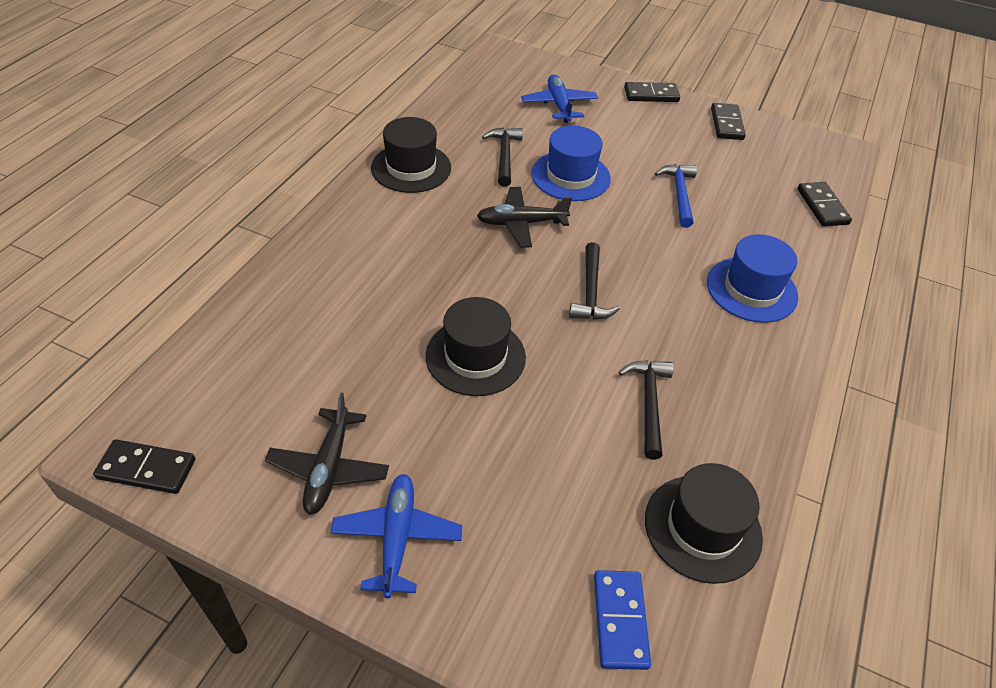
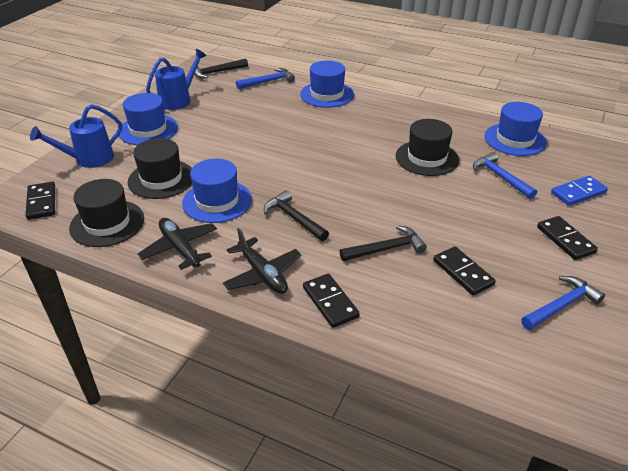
blue hammer: [655,164,697,228] = 1 -> [236,68,295,89] [473,152,537,199] [521,276,605,330] = 3
blue hat: [531,126,611,201] [707,234,798,323] = 2 -> [119,93,178,145] [182,159,252,223] [300,60,354,108] [484,102,547,156] = 4
blue plane: [330,474,462,598] [521,74,598,123] = 2 -> none = 0
blue watering can: none = 0 -> [30,104,122,168] [146,49,206,110] = 2

